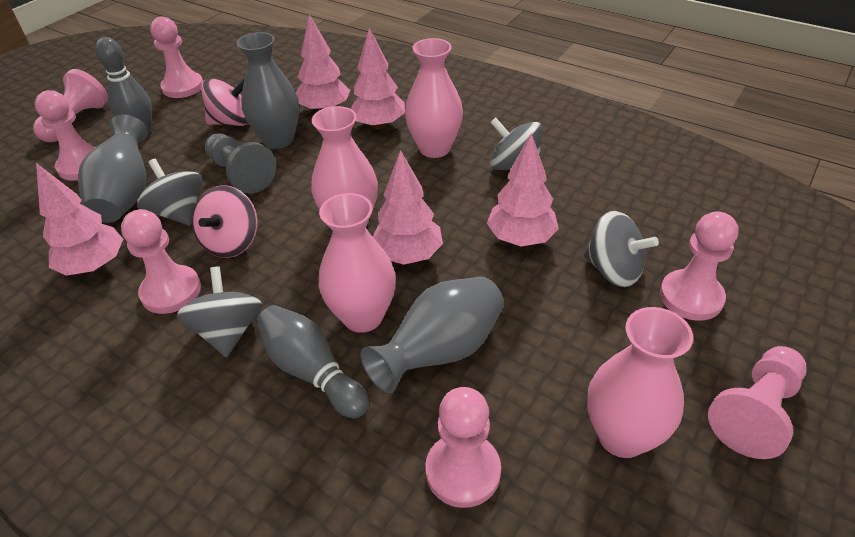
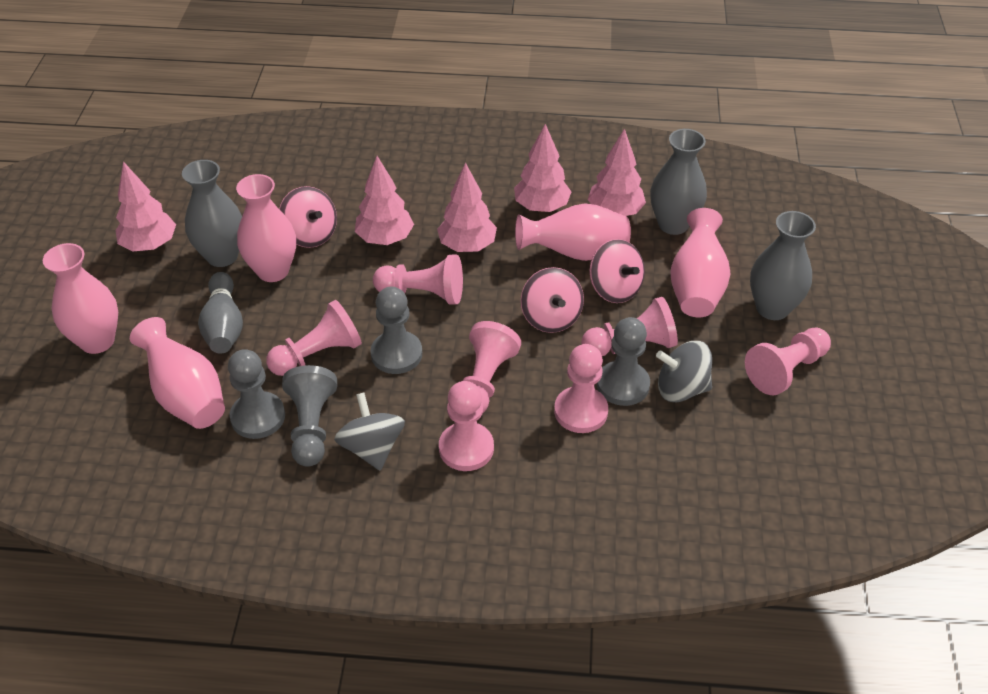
grey bowling pin: [95,37,152,134] [257,305,369,418] = 2 -> [198,272,243,354] = 1
grey pawn: [205,134,276,194] = 1 -> [228,349,285,439] [282,365,337,467] [371,287,422,374] [597,317,650,406] = 4
grey spinning top: [137,159,203,226] [176,266,263,357] [490,117,542,170] [584,211,659,287] = 4 -> [334,393,405,470] [656,341,712,402] = 2
pink spinning top: [192,185,258,258] [201,78,248,126] = 2 -> [279,186,337,248] [521,267,584,333] [590,239,645,303] = 3
pink vase: [311,106,378,228] [319,193,396,333] [405,38,463,158] [587,307,693,458] = 4 -> [43,243,118,354] [130,317,225,429] [236,174,296,282] [515,203,631,261] [670,208,730,317] = 5

